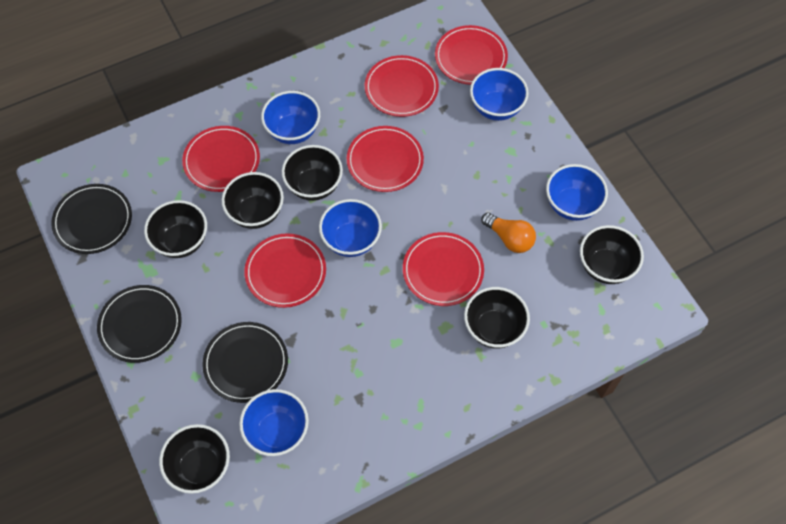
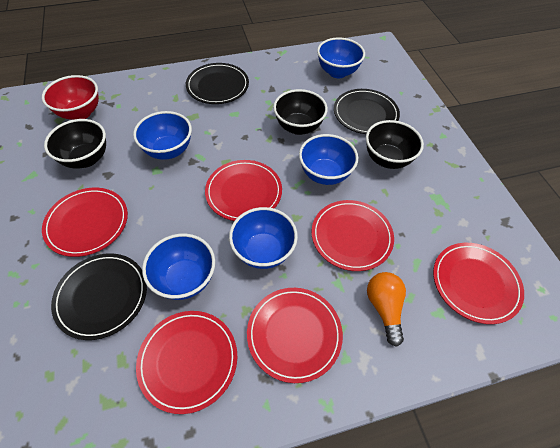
black bowl: [144,200,207,258] [159,424,230,494] [222,172,284,229] [282,145,343,201] [464,287,530,349] [580,225,644,284] = 6 -> [44,119,106,169] [273,89,328,135] [366,120,424,169] = 3
red bowl: none = 0 -> [42,75,99,120] = 1

